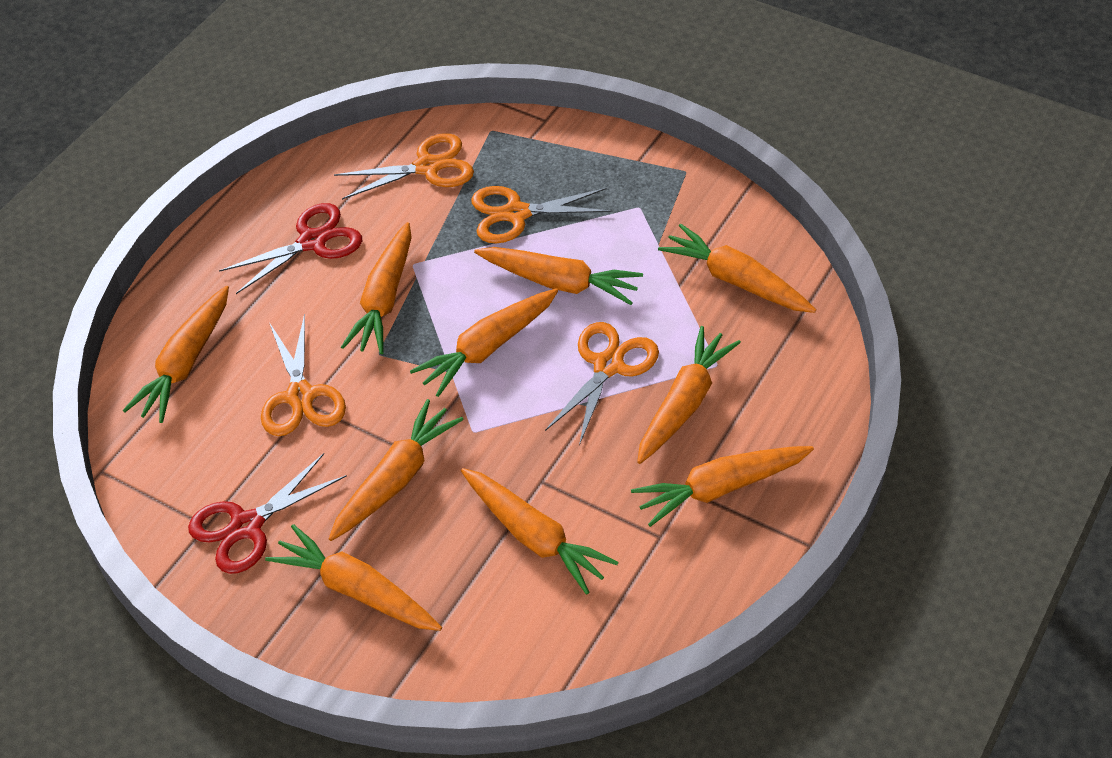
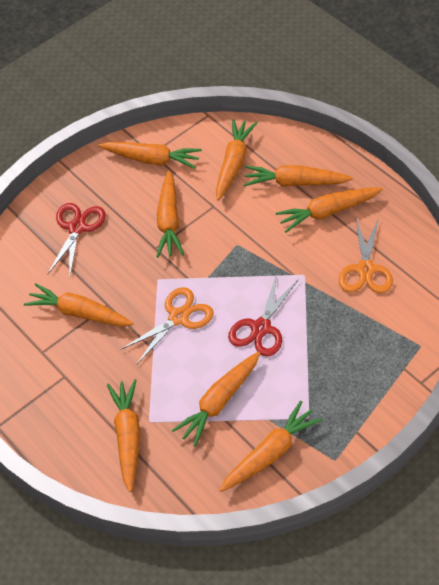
orange carrot: [123,286,229,423] [265,524,442,631] [329,399,464,541] [341,222,412,354] [410,288,558,397] [461,468,619,595] [474,247,643,305] [631,446,814,527] [637,326,741,464] [658,224,816,313] = 10 -> [24,283,133,326] [99,142,202,169] [107,379,140,492] [156,170,184,258] [172,351,260,447] [216,119,257,201] [220,401,322,492] [244,165,353,187] [276,187,383,233] = 9
orange scissors: [261,314,346,436] [334,133,474,200] [471,186,613,243] [545,322,659,446] = 4 -> [122,287,214,364] [339,217,393,293] = 2

